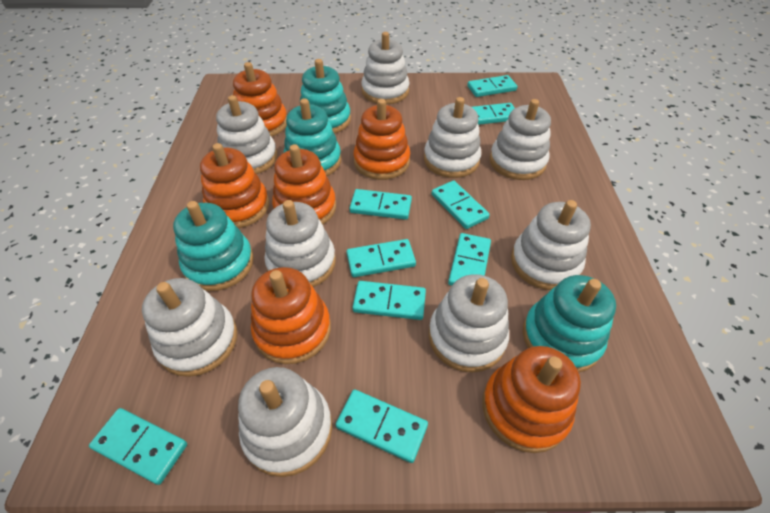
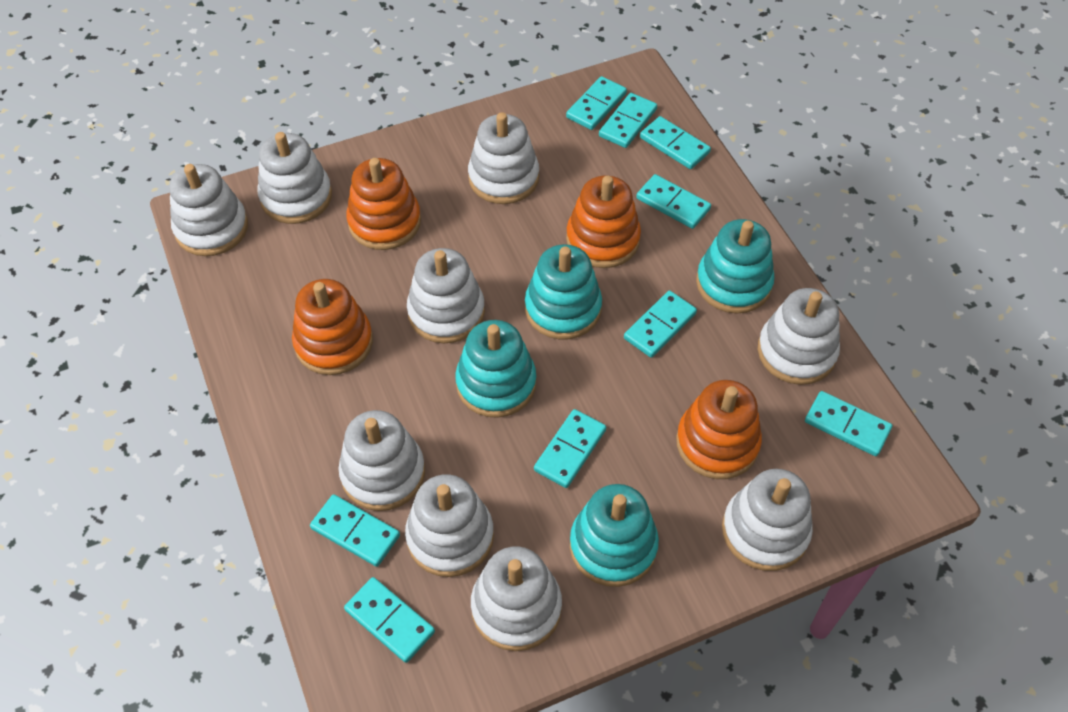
orange stacking toy: [200,143,269,228] [233,62,287,137] [251,267,331,364] [272,144,336,225] [353,99,410,180] [482,346,581,453] = 6 -> [292,279,373,375] [347,158,421,250] [566,175,641,268] [676,380,762,479] = 4

